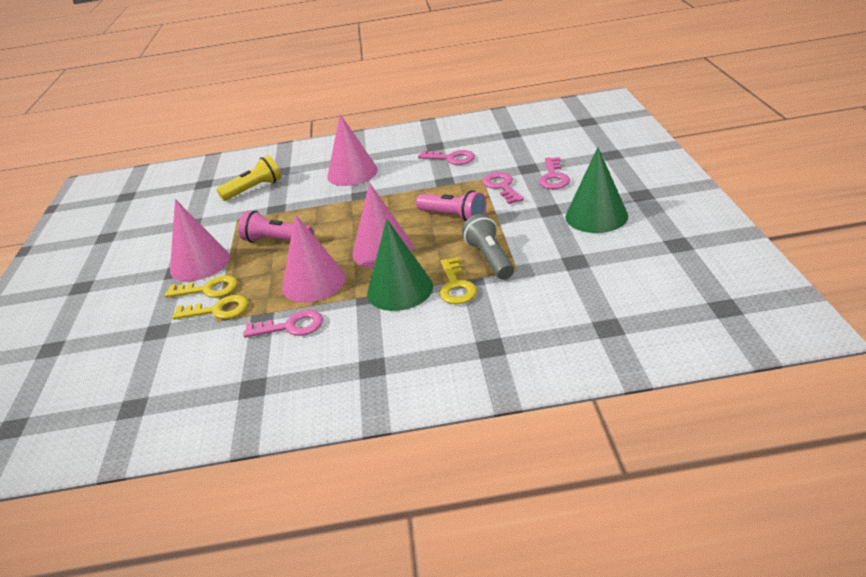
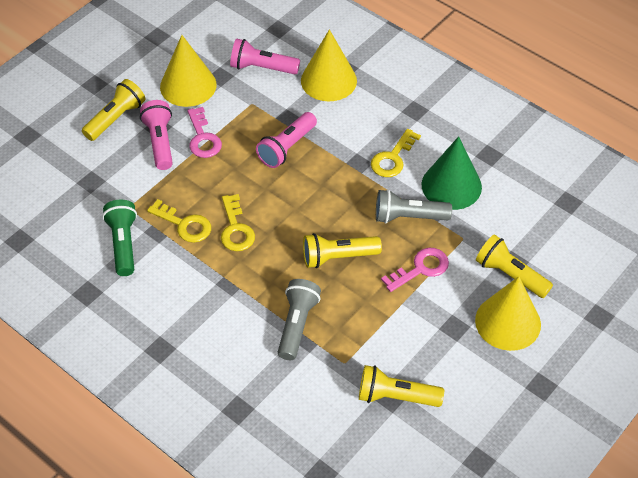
green cone: [367,219,433,311] [565,147,628,233] = 2 -> [422,136,482,210] = 1
green flashlight: none = 0 -> [102,200,137,276] = 1
grey flashlight: [462,214,514,280] = 1 -> [278,279,321,360] [376,189,452,224] = 2
pink cone: [170,199,230,281] [282,214,346,303] [327,114,378,186] [352,183,413,268] = 4 -> none = 0
pink flashlight: [238,211,313,243] [416,190,486,222] = 2 -> [140,100,173,170] [230,39,300,74] [256,112,317,168] = 3
pink key: [243,310,323,338] [418,150,475,165] [482,172,524,204] [539,157,570,189] = 4 -> [187,107,222,158] [381,248,449,292] = 2
yellow cone: none = 0 -> [160,35,217,107] [301,29,357,101] [475,276,541,351] = 3
yellow flashlight: [217,155,281,201] = 1 -> [82,79,145,141] [303,233,382,268] [359,365,444,407] [476,234,553,298] = 4

